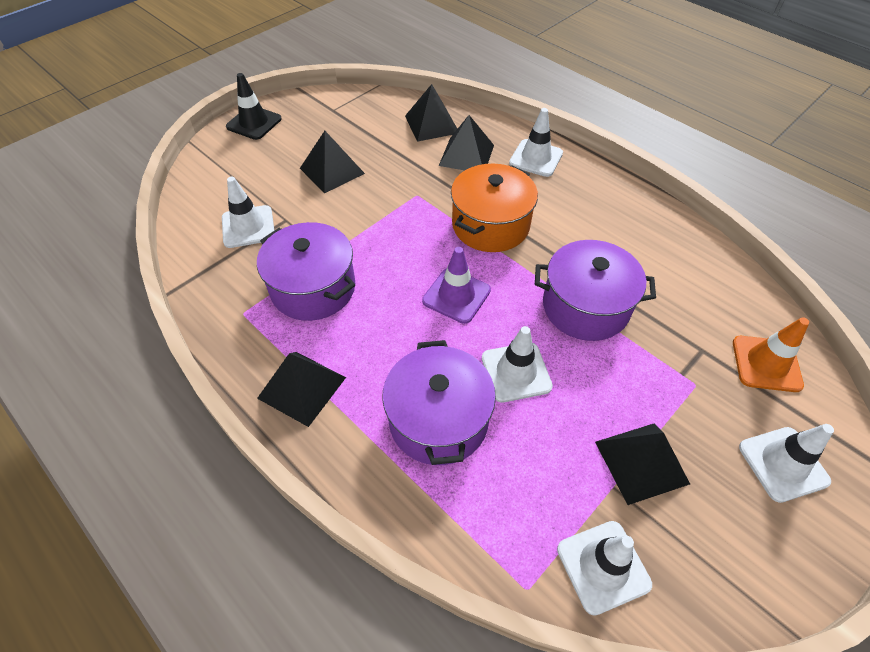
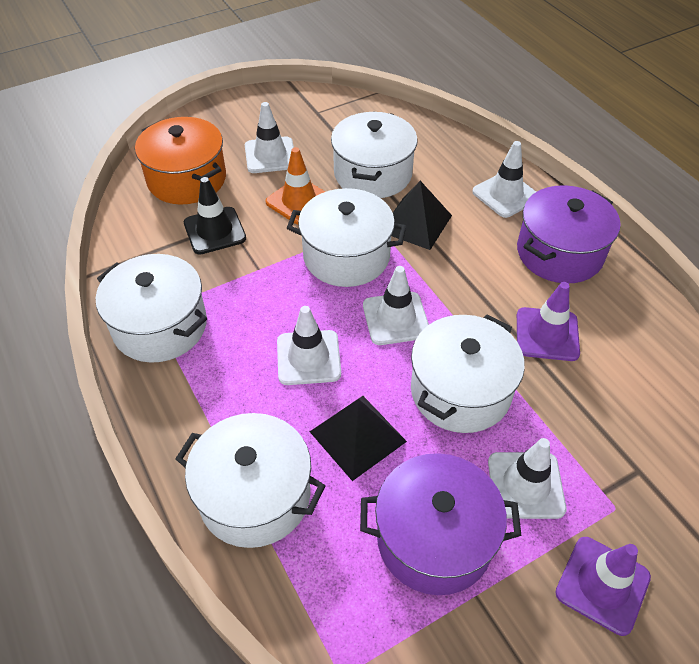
black pyramid: [257,352,346,427] [300,131,365,193] [405,84,457,142] [439,115,494,170] [595,424,690,505] = 5 -> [310,396,407,481] [392,181,452,250] = 2
purple pot: [257,222,355,321] [382,340,496,465] [535,240,656,341] = 3 -> [360,453,521,595] [517,185,620,283] = 2
purple traffic cone: [422,247,491,324] = 1 -> [517,282,580,361] [555,537,651,636] = 2
white pot: none = 0 -> [96,254,207,363] [176,413,325,548] [287,188,406,287] [331,111,418,198] [411,314,525,433] = 5

